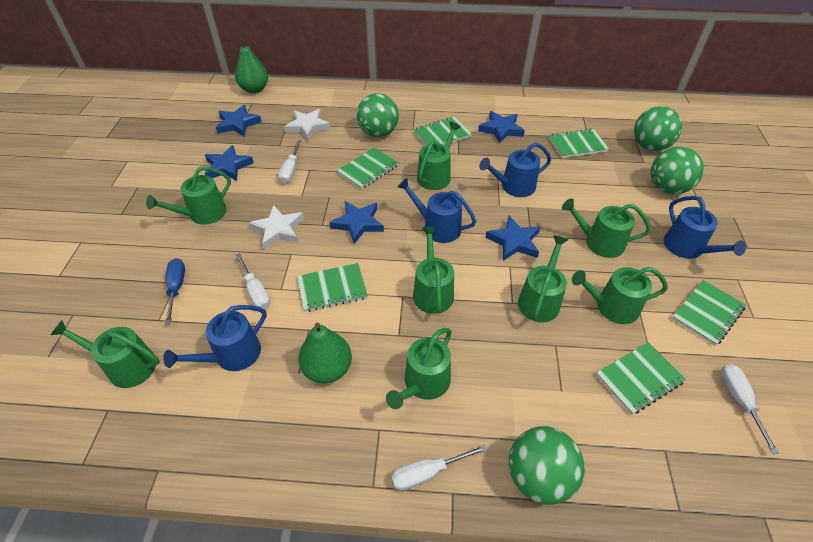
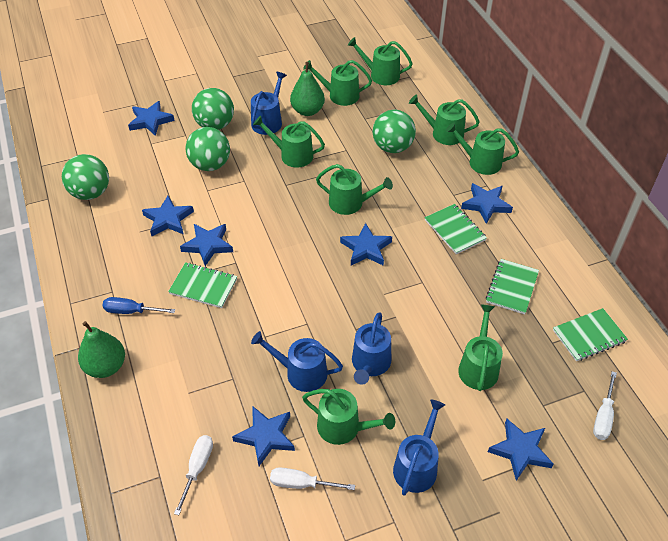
blue star: [205,145,254,181] [216,105,262,136] [329,201,384,244] [478,111,525,144] [485,216,540,261] = 5 -> [128,101,175,136] [142,196,194,236] [180,224,233,266] [232,407,295,466] [340,223,392,266] [461,183,513,224] [488,419,553,481] = 7
green notebook: [297,263,368,312] [337,147,399,189] [413,117,472,145] [549,129,609,158] [596,342,686,415] [672,280,746,346] = 6 -> [168,262,237,308] [425,204,487,254] [486,259,539,314] [553,308,628,361] = 4
white screwdriver: [235,253,270,309] [278,140,302,183] [391,445,487,491] [721,364,779,454] = 4 -> [174,435,213,515] [270,467,355,490] [593,371,617,440] = 3
white star: [248,205,304,249] [284,109,331,141] = 2 -> none = 0

